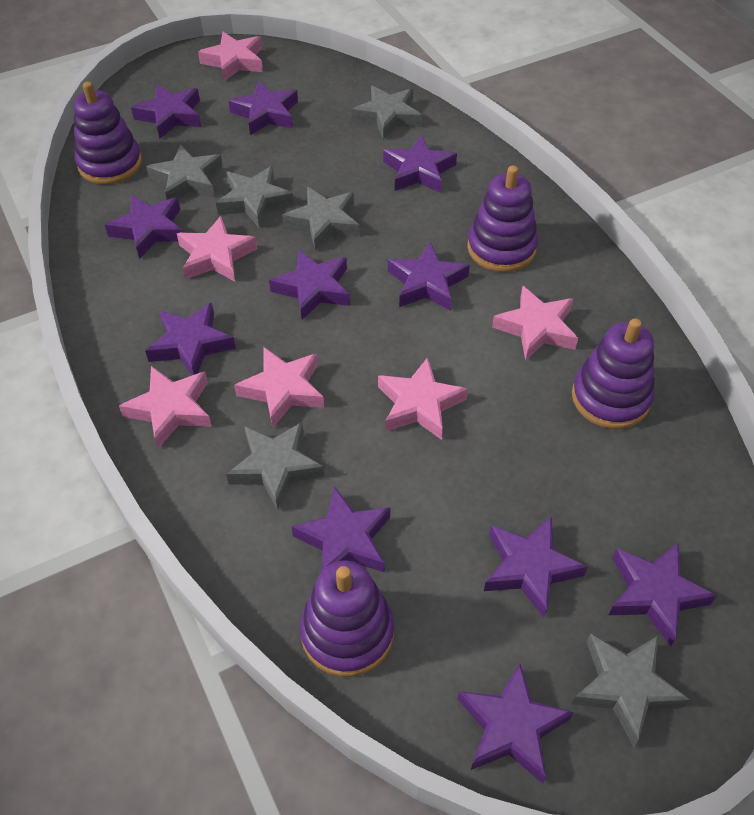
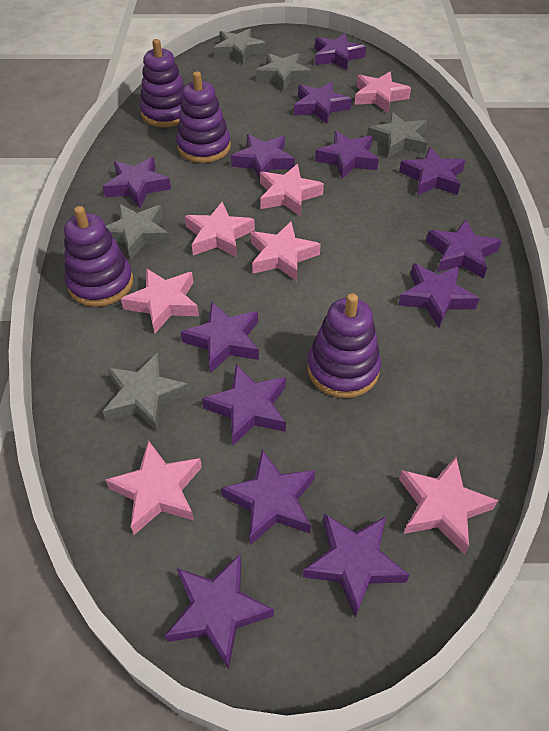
grey star: [146,144,223,200] [216,166,294,228] [226,422,325,510] [282,187,360,251] [352,85,422,140] [572,633,690,747] = 6 -> [102,352,190,431] [106,204,170,260] [213,28,266,65] [256,53,311,91] [367,112,427,158] = 5
pink star: [119,366,212,449] [177,216,257,282] [198,32,263,81] [234,347,324,428] [378,357,468,440] [492,286,578,361] = 6 -> [106,440,202,535] [121,268,199,333] [185,201,255,257] [250,222,321,281] [260,164,324,217] [355,72,411,113] [399,457,498,554] = 7
purple star: [105,195,183,259] [131,84,201,138] [145,303,236,375] [228,81,298,135] [269,249,350,320] [291,486,391,573] [383,135,457,193] [388,242,470,311] [458,663,574,784] [484,517,587,618] [609,543,717,646] = 11 -> [102,157,171,208] [165,554,274,669] [181,302,259,373] [202,364,286,445] [221,450,316,545] [231,134,295,179] [294,82,352,124] [303,513,409,618] [315,33,366,70] [315,131,379,179] [398,263,480,327] [399,147,466,196] [426,219,502,279] = 13

